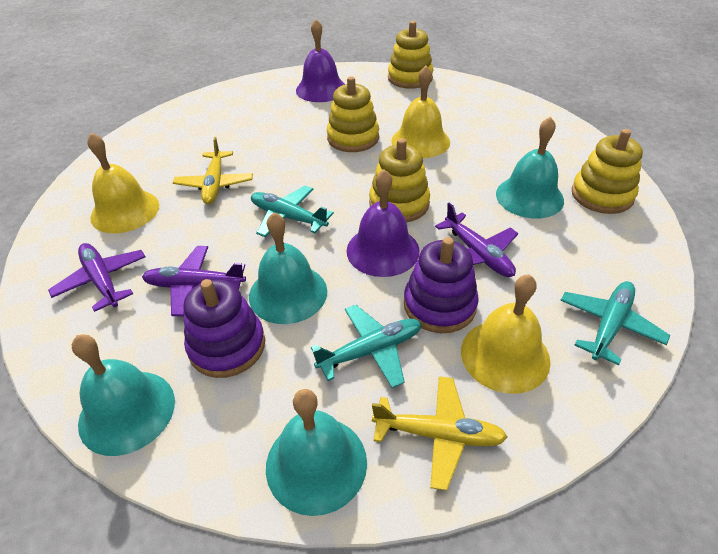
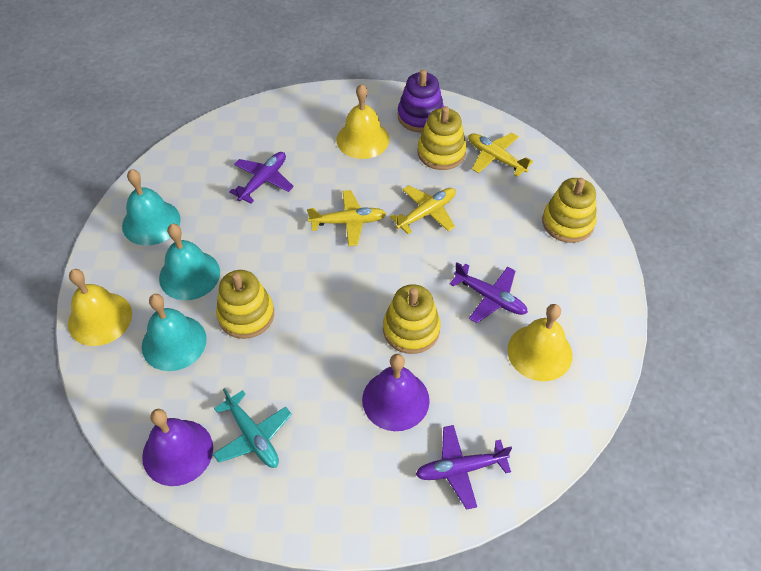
purple stacking toy: [184,279,265,378] [404,237,479,333] = 2 -> [398,70,444,133] = 1
turquoise bell: [72,334,175,456] [249,212,327,324] [266,389,367,516] [496,116,564,219] = 4 -> [122,169,181,245] [142,294,207,371] [159,224,220,300] = 3
turquoise plane: [251,186,334,237] [311,305,422,388] [560,281,670,365] = 3 -> [213,388,292,468] = 1
yellow plane: [173,137,253,204] [372,376,507,491] = 2 -> [307,190,386,246] [390,185,456,234] [468,133,533,177] = 3

